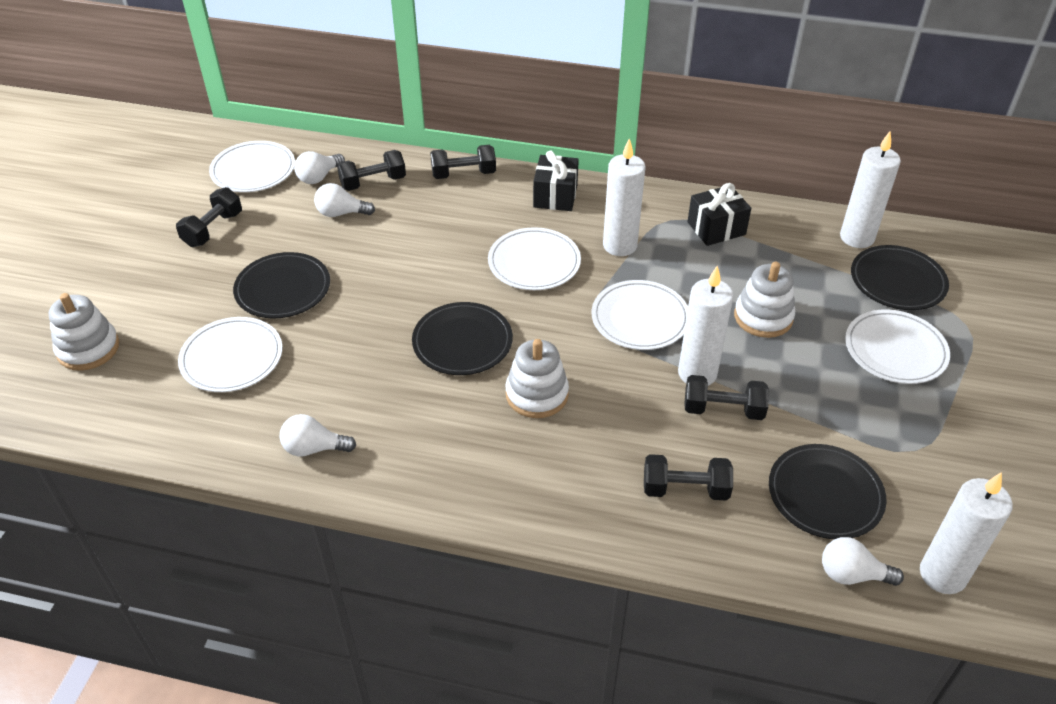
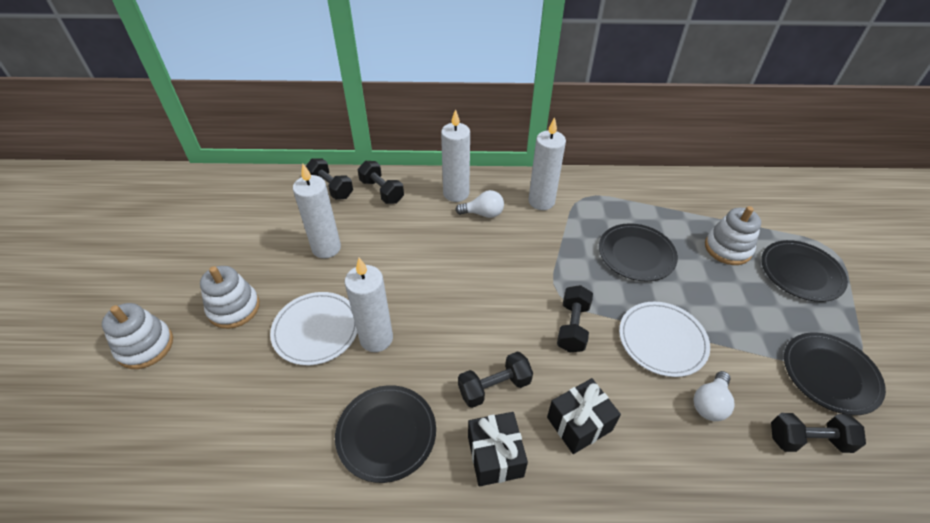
white light bulb: [280,414,356,457] [294,151,345,184] [314,183,375,217] [822,537,904,586] = 4 -> [455,190,504,218] [694,371,735,421] = 2
white plate: [178,317,282,392] [209,141,295,192] [488,227,581,290] [592,280,688,350] [845,309,950,384] = 5 -> [270,292,357,365] [619,302,710,377] = 2

